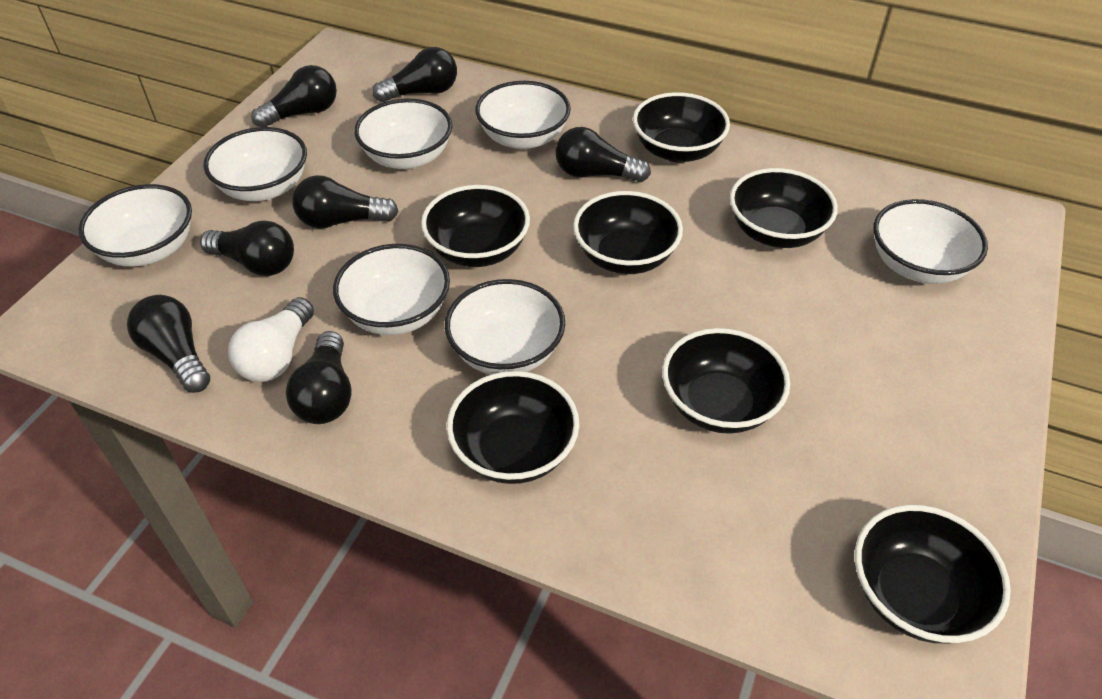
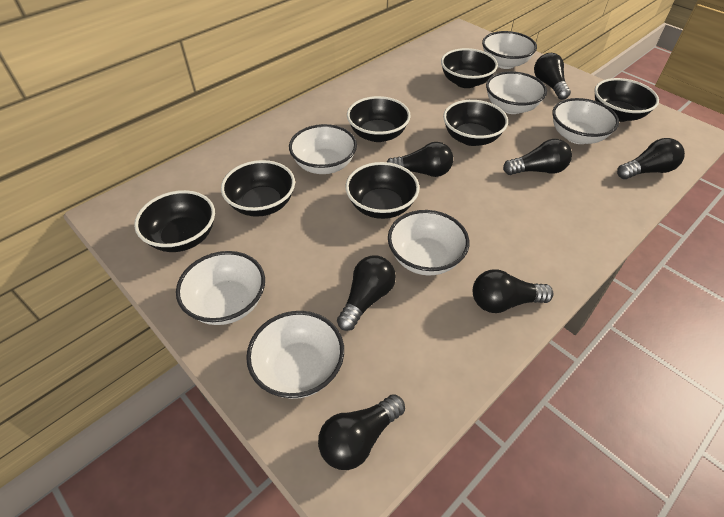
white light bulb: [228,297,314,382] = 1 -> none = 0

